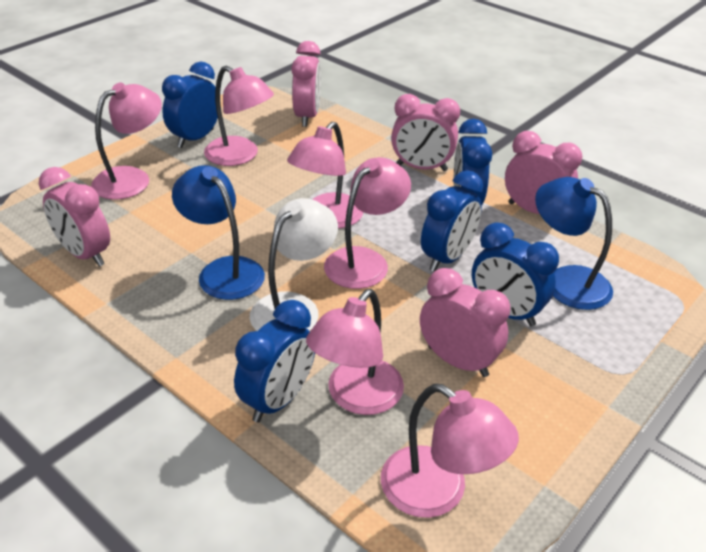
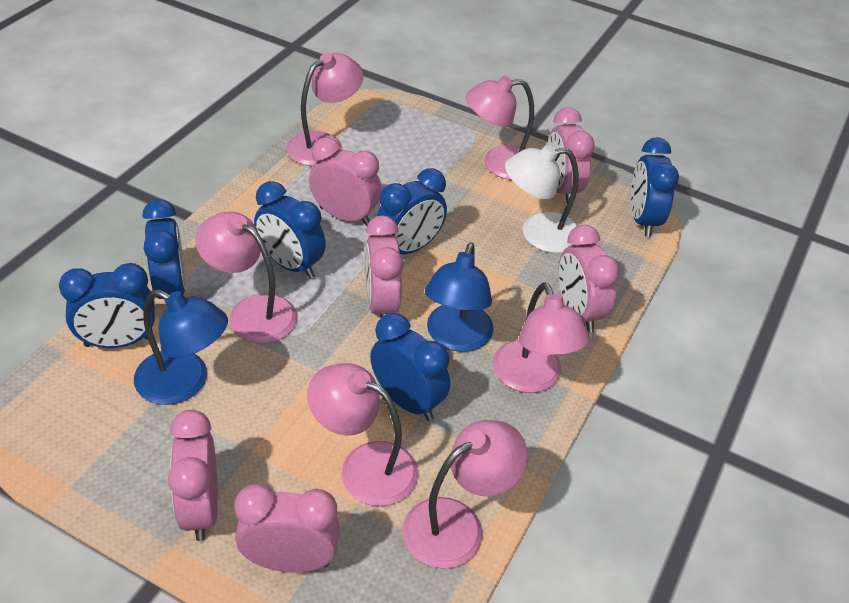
blue clock: [162,62,218,148] [234,300,315,422] [421,170,483,272] [454,119,492,204] [472,223,559,326] = 5 -> [59,263,155,348] [143,199,186,299] [254,181,326,279] [370,313,450,421] [377,168,447,254] [631,137,679,237] = 6
pink clock: [39,167,110,267] [291,41,321,127] [391,94,460,171] [420,268,510,377] [505,131,583,214] = 5 -> [168,410,218,541] [234,484,340,573] [309,137,381,226] [365,216,404,318] [547,107,595,203] [559,225,620,333] = 6

